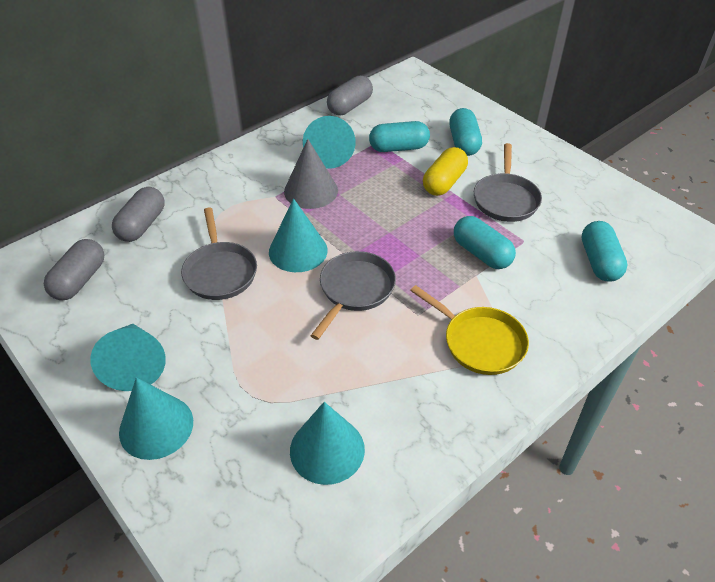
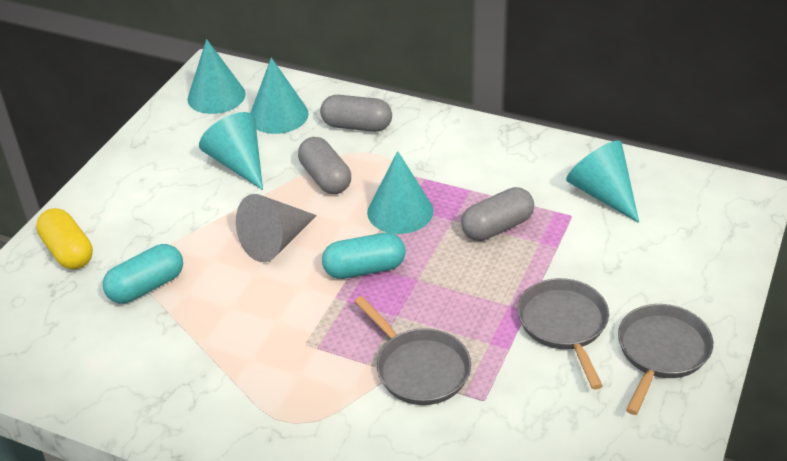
turquoise capsule: [369,121,430,152] [449,108,482,156] [454,216,516,269] [582,221,627,282] = 4 -> [103,244,183,304] [322,233,406,279] = 2
yellow pan: [410,285,529,375] = 1 -> none = 0

